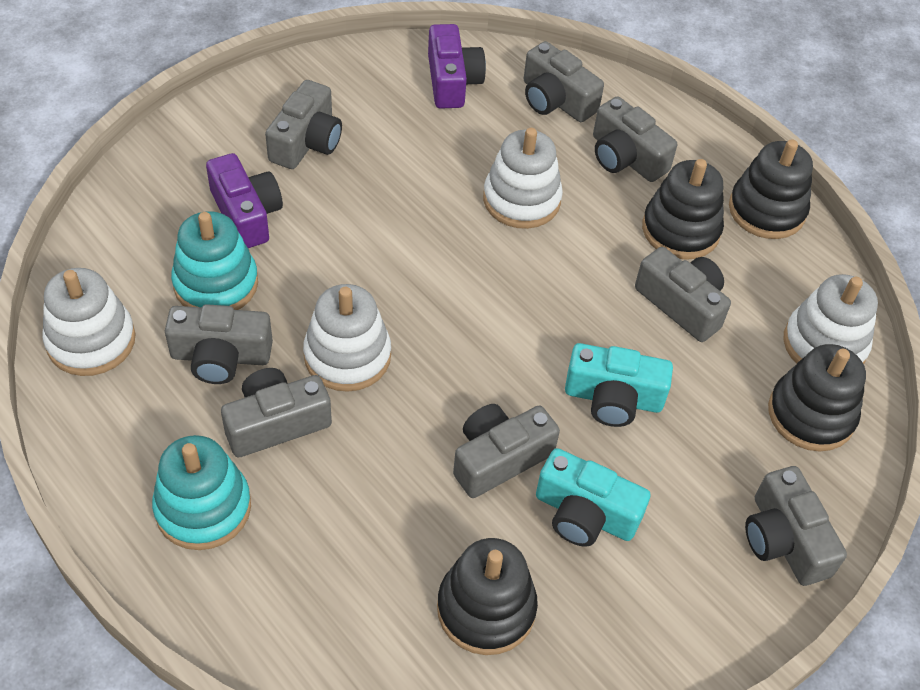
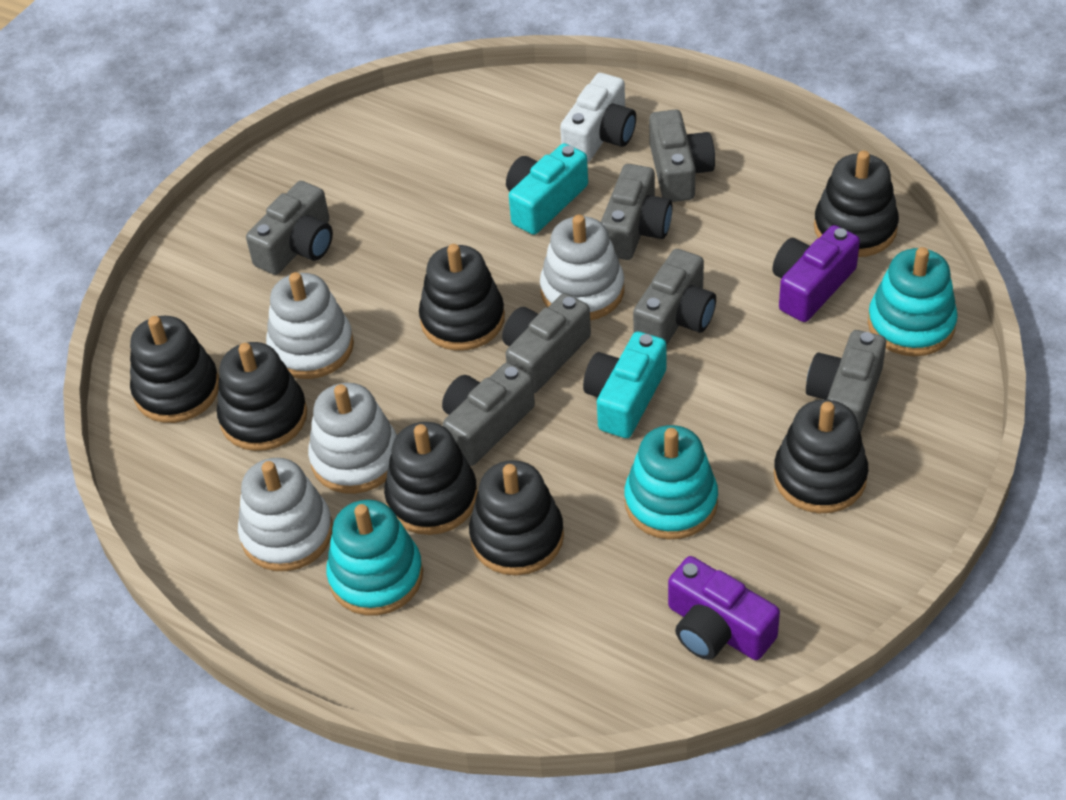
black stacking toy: [437,538,538,655] [642,159,724,260] [729,139,813,239] [768,344,866,452] = 4 -> [130,316,219,423] [217,342,307,451] [384,422,477,535] [419,244,505,351] [469,460,564,576] [774,399,868,513] [814,151,899,257] = 7
grey camera: [165,304,273,384] [221,368,332,457] [265,80,342,169] [453,404,560,498] [524,41,604,122] [593,96,677,182] [635,247,731,342] [745,466,847,586] = 8 -> [246,181,333,275] [442,362,535,466] [502,293,591,394] [601,164,672,260] [633,249,716,346] [649,110,715,202] [806,330,886,433] = 7
turquoise stacking toy: [152,435,251,550] [171,211,258,310] = 2 -> [326,500,423,615] [625,425,718,540] [868,247,958,356] = 3
white camera: none = 0 -> [560,73,636,162] = 1

